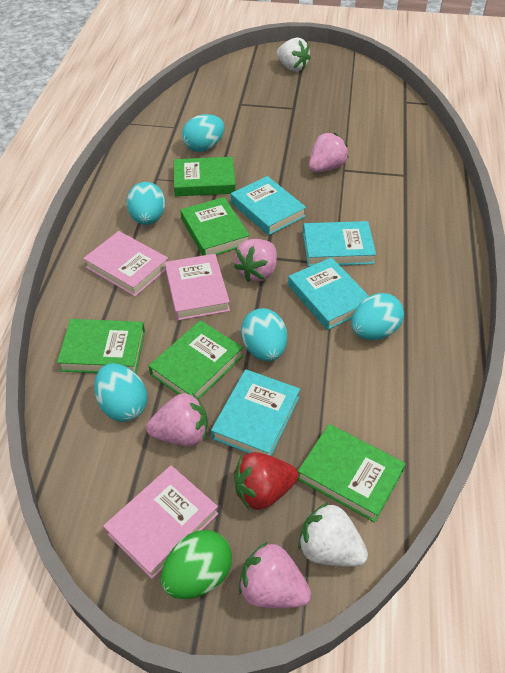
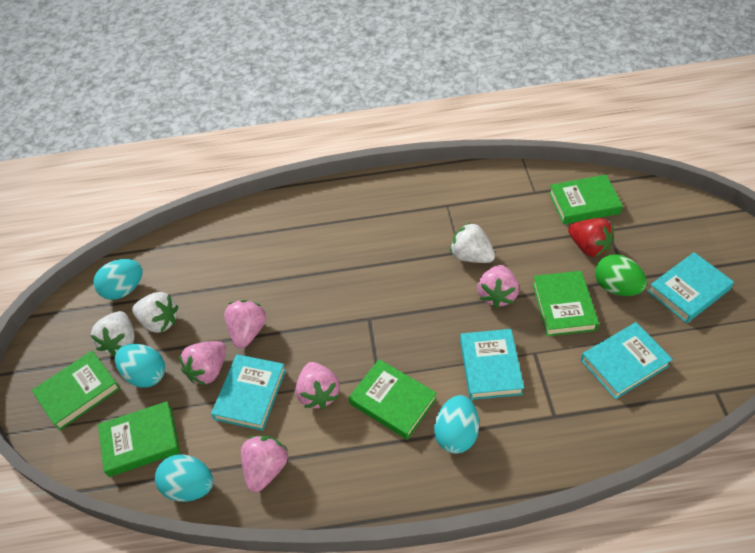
pink book: [83,231,169,297] [103,465,219,579] [165,254,230,321] = 3 -> none = 0
pink strawberry: [146,393,208,446] [234,239,277,282] [239,542,311,608] [309,133,348,172] = 4 -> [179,341,226,385] [224,300,266,348] [241,436,288,492] [296,362,340,409] [477,265,519,308] = 5
turquoise egg: [94,363,147,422] [127,182,165,225] [182,114,224,152] [241,308,287,361] [351,293,404,340] = 5 -> [93,259,142,300] [115,344,165,387] [155,454,213,502] [434,395,479,454] = 4
white strawberry: [277,37,311,72] [298,502,368,567] = 2 -> [90,311,135,356] [132,292,178,333] [450,222,495,263] = 3

